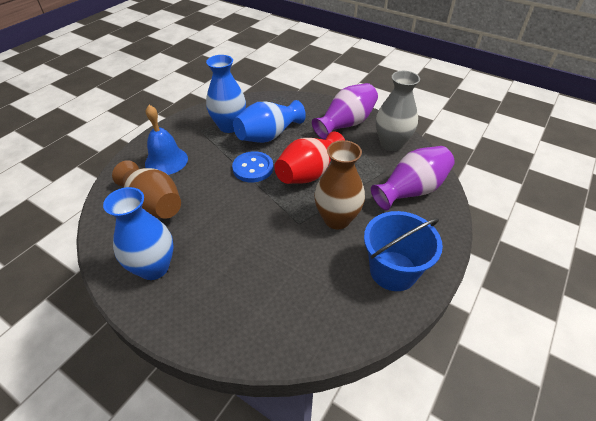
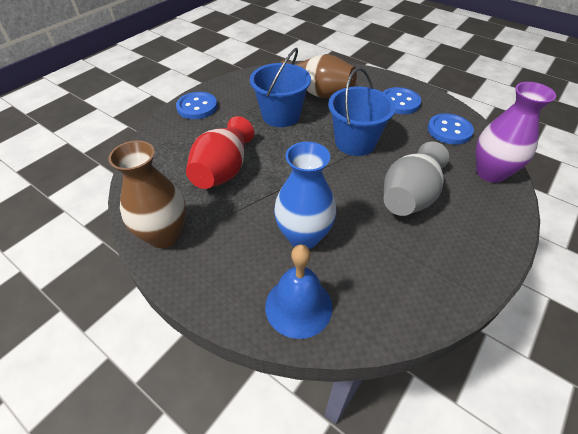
blue bucket: [364,211,443,291] = 1 -> [250,48,311,127] [328,68,395,156] = 2
blue button: [232,151,273,182] = 1 -> [176,92,218,119] [383,87,421,114] [428,113,474,144] = 3
blue vase: [103,187,174,280] [206,55,246,133] [233,100,306,143] = 3 -> [274,142,336,249] = 1
purple vase: [312,83,378,140] [371,146,455,211] = 2 -> [476,82,556,183] = 1

